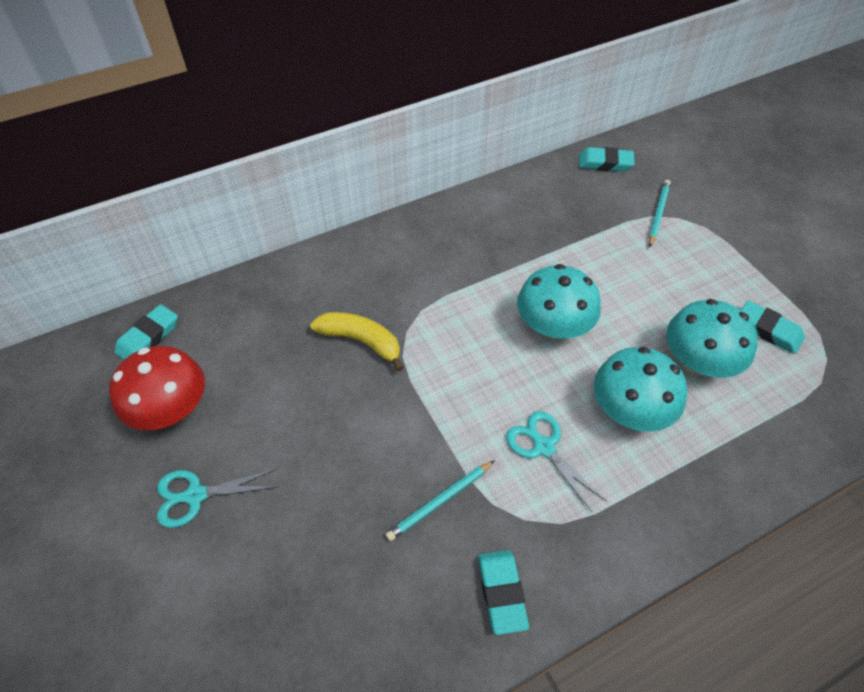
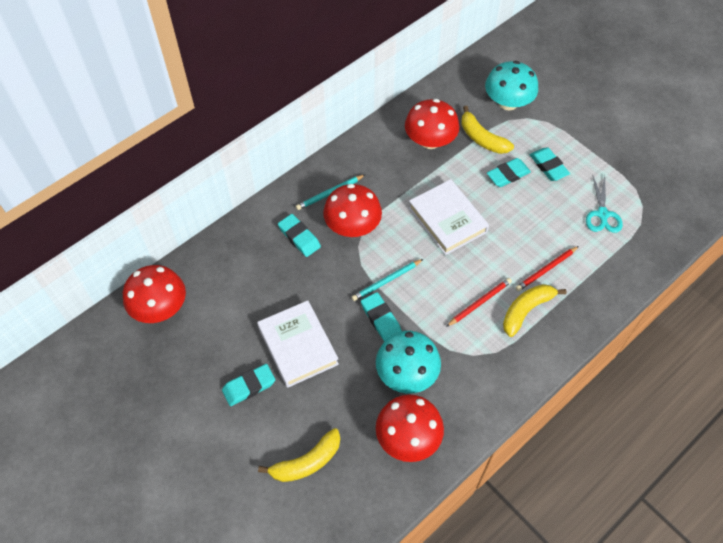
red mushroom: [109,346,205,430] = 1 -> [123,265,186,323] [323,184,382,237] [376,394,444,462] [405,99,460,149] = 4
red pencil: none = 0 -> [446,278,512,327] [516,246,579,291] = 2
turquoise eraser: [114,304,178,360] [478,550,529,635] [579,147,635,171] [741,300,805,354] = 4 -> [222,364,275,406] [278,214,321,257] [361,292,402,342] [487,158,531,187] [530,148,570,181] = 5
turquoise mushroom: [517,264,601,339] [594,347,687,432] [666,299,758,378] = 3 -> [376,331,441,394] [485,61,538,110] = 2
turquoise scissors: [157,469,277,528] [506,411,607,512] = 2 -> [586,174,623,233] = 1
white book: none = 0 -> [257,300,339,388] [409,179,489,255] = 2
yellow banana: [310,312,404,372] = 1 -> [258,428,340,482] [462,106,514,154] [503,284,567,337] = 3

